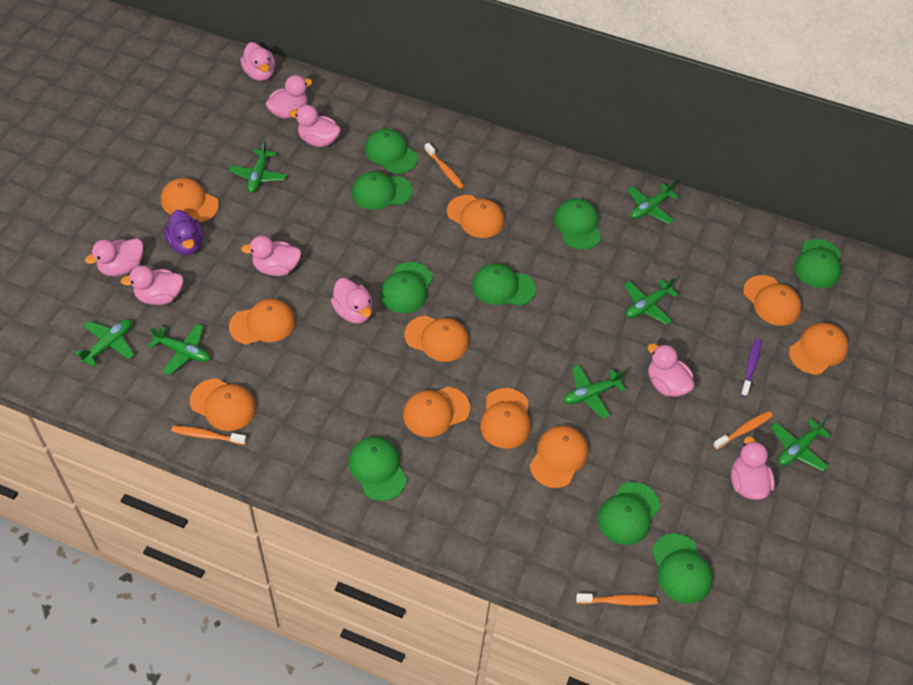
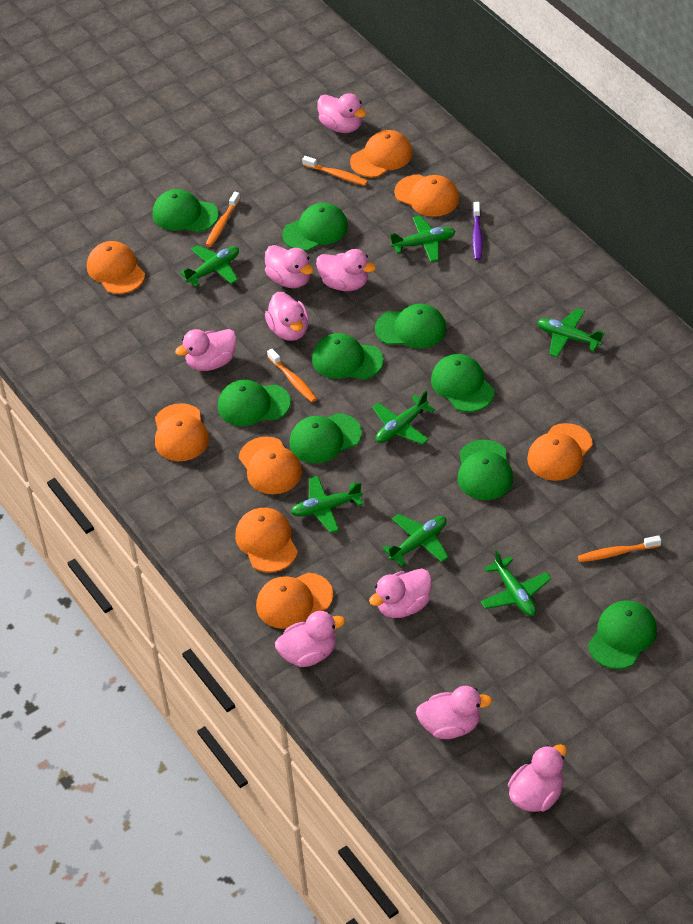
orange cap: [161,178,219,223] [190,378,256,431] [229,299,295,345] [403,387,470,437] [405,316,469,362] [447,195,504,238] [480,388,531,449] [530,426,588,488] [743,275,801,326] [789,323,848,375] = 10 -> [87,241,145,294] [155,403,209,461] [235,508,298,572] [239,437,302,494] [256,573,333,629] [350,130,412,178] [394,174,459,217] [527,423,593,481] = 8
purple duck: [164,210,203,255] = 1 -> none = 0

